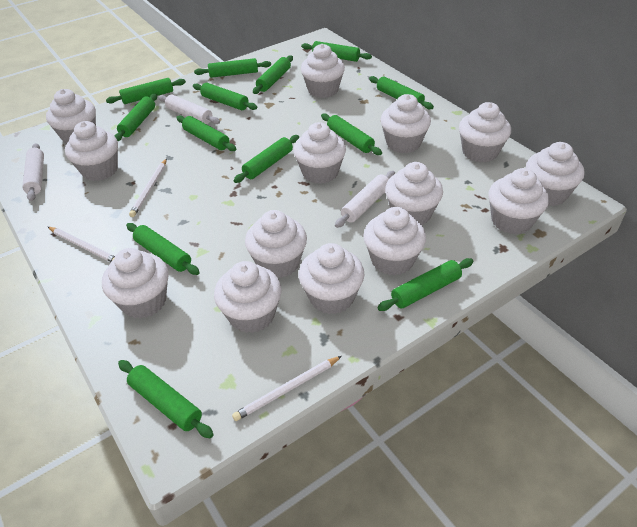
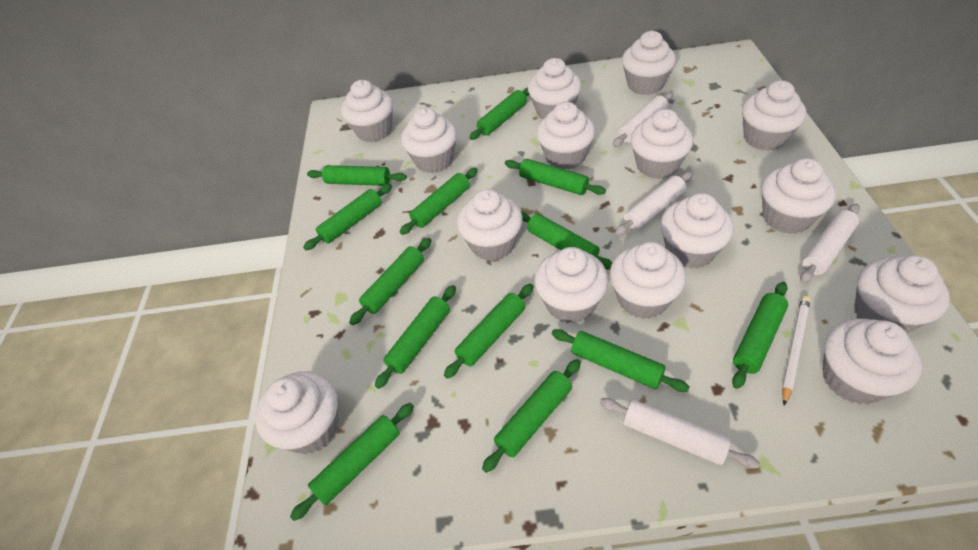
white cupcake: [46,89,96,144] [65,121,118,181] [102,248,168,319] [214,261,282,333] [245,210,307,278] [293,122,346,184] [299,243,365,314] [301,44,345,98] [363,207,426,275] [381,94,431,153] [385,162,443,225] [459,102,511,163] [488,168,549,235] [526,142,584,206] = 14 -> [255,371,339,454] [341,80,393,142] [401,107,457,173] [457,189,523,261] [528,58,582,120] [534,247,609,323] [537,102,595,169] [610,242,686,319] [622,31,676,95] [631,109,693,179] [660,193,734,269] [742,80,806,151] [761,158,836,234] [823,319,922,405] [854,255,950,333] = 15
white pencil: [48,227,115,262] [129,159,167,217] [232,356,342,421] = 3 -> [782,296,810,405] = 1
white rolling pin: [22,143,44,201] [158,95,220,124] [335,171,395,228] = 3 -> [600,398,760,469] [613,93,673,147] [615,171,693,236] [800,204,860,284] = 4

